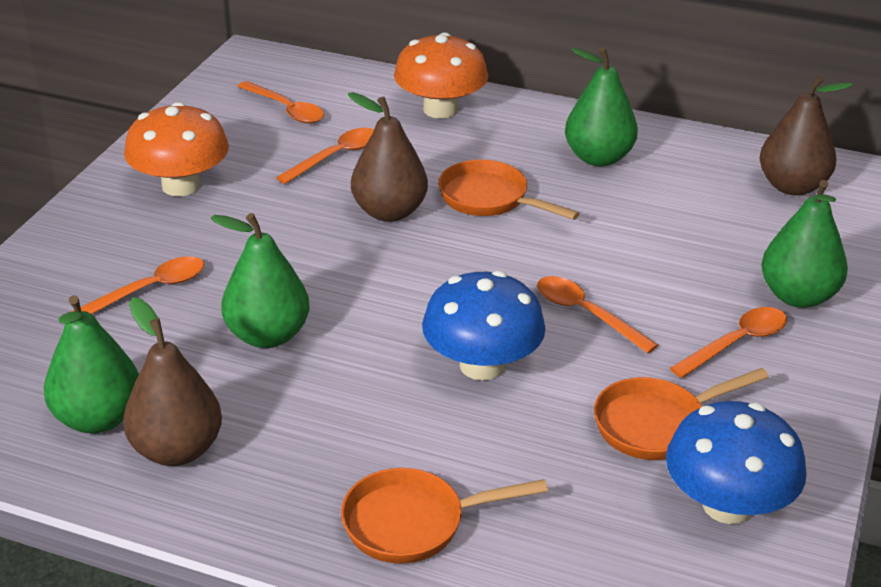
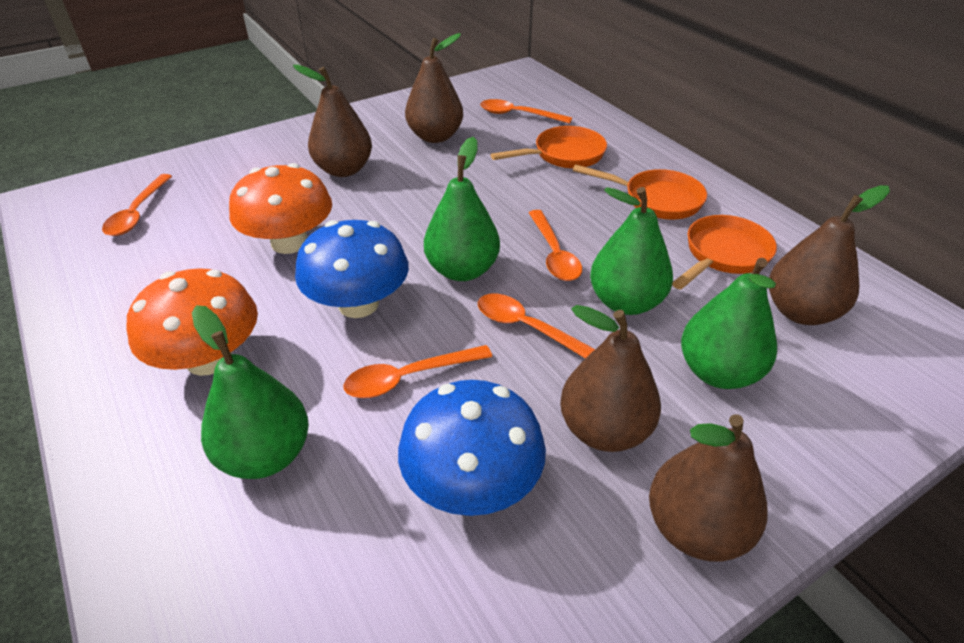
brown pear: [123,297,222,466] [348,92,428,222] [759,75,853,196] = 3 -> [293,65,372,177] [405,33,463,143] [560,305,661,452] [649,414,767,562] [769,185,890,325] = 5

